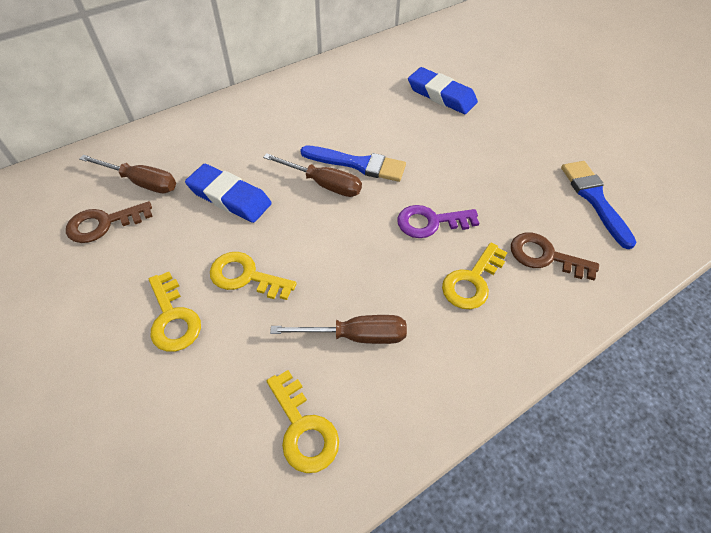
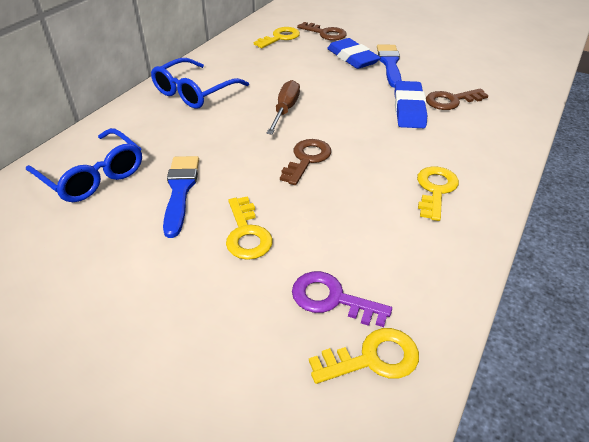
blue glasses: none = 0 -> [26,128,142,202] [151,58,249,109] = 2
brown key: [66,201,153,243] [511,233,599,280] = 2 -> [280,139,331,185] [297,22,347,41] [426,88,489,110] = 3
brown screwdriver: [79,155,176,193] [263,153,362,197] [270,315,407,344] = 3 -> [267,80,300,135] = 1

